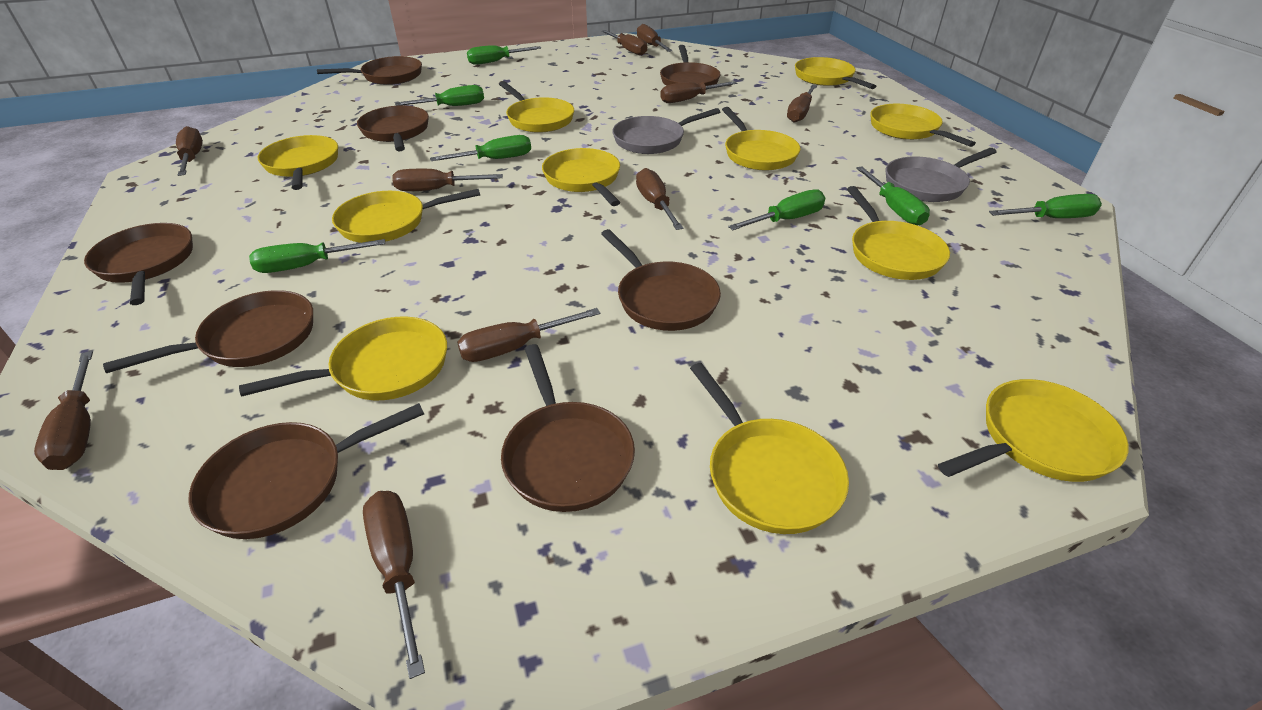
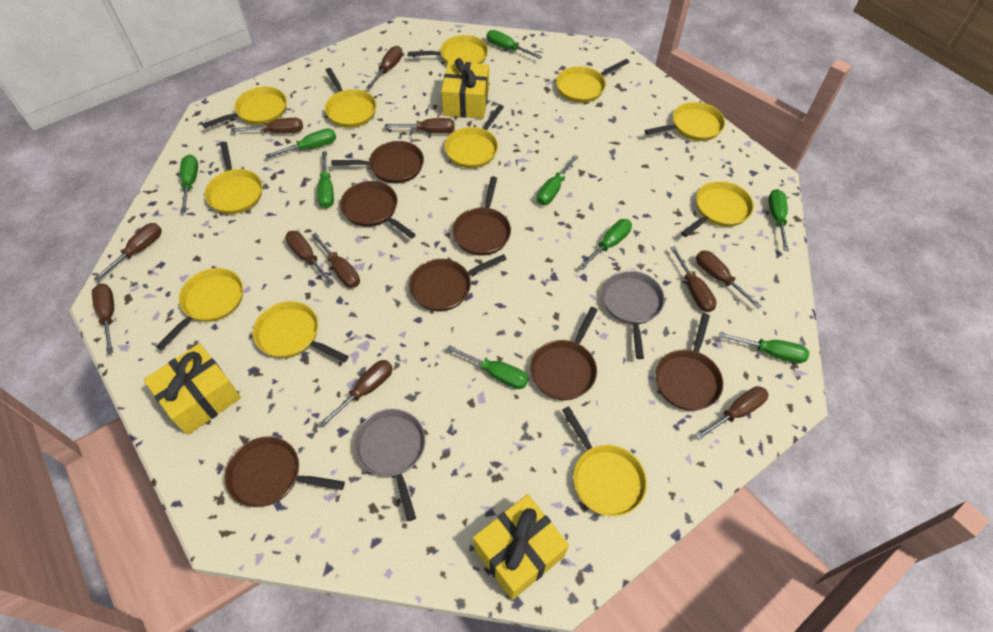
brown pan: [84,223,193,305] [103,290,313,373] [188,403,424,539] [317,56,422,85] [357,105,429,151] [501,344,635,512] [601,229,721,331] [660,45,721,90] = 8 -> [225,436,345,507] [331,141,424,183] [340,181,416,239] [409,254,507,311] [452,176,511,256] [530,307,598,400] [656,313,723,411] = 7
brown screwdriver: [34,351,93,470] [176,126,203,176] [363,491,425,679] [393,169,503,191] [457,308,600,362] [602,30,647,56] [636,168,683,230] [637,24,673,52] [660,81,737,103] [787,85,817,122] = 10 -> [92,284,114,354] [94,223,162,281] [231,118,303,134] [285,231,335,285] [311,233,360,288] [319,360,393,427] [366,46,403,89] [385,118,454,133] [670,246,717,312] [695,386,769,440] [696,250,762,309] = 11
green screwdriver: [249,239,385,273] [395,85,484,106] [430,135,531,161] [467,45,541,65] [728,189,825,230] [856,166,930,226] [989,194,1102,218] = 7 -> [180,155,198,213] [266,128,336,158] [318,151,334,208] [447,345,528,389] [487,30,542,59] [537,155,578,205] [579,219,632,270] [719,332,809,363] [768,189,789,251] = 9
yellow gift: none = 0 -> [144,343,241,435] [441,58,489,119] [473,494,569,600] = 3

